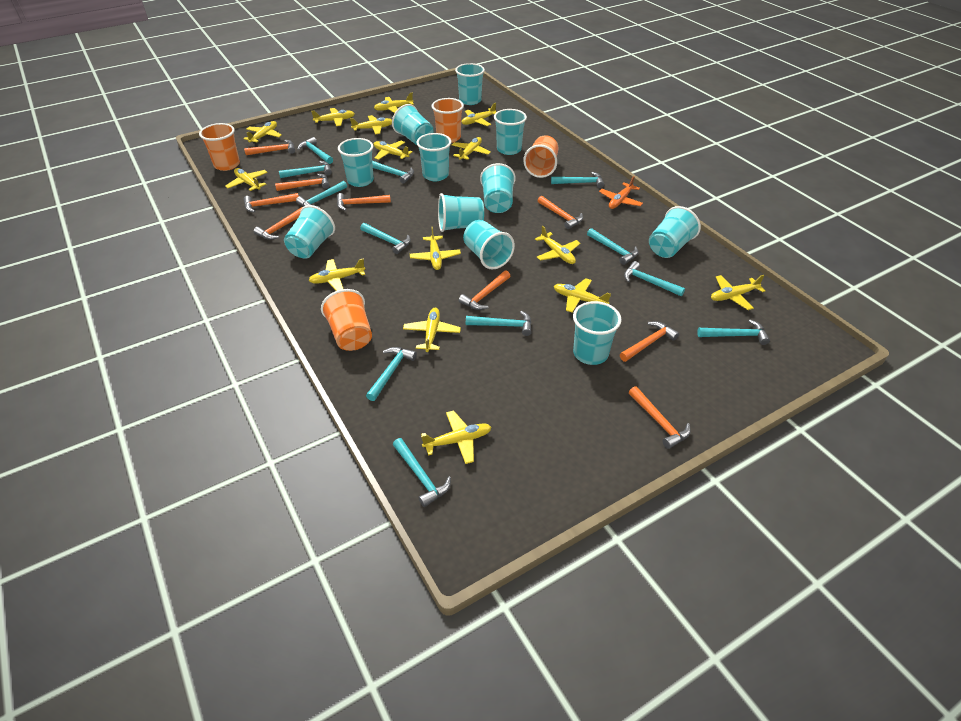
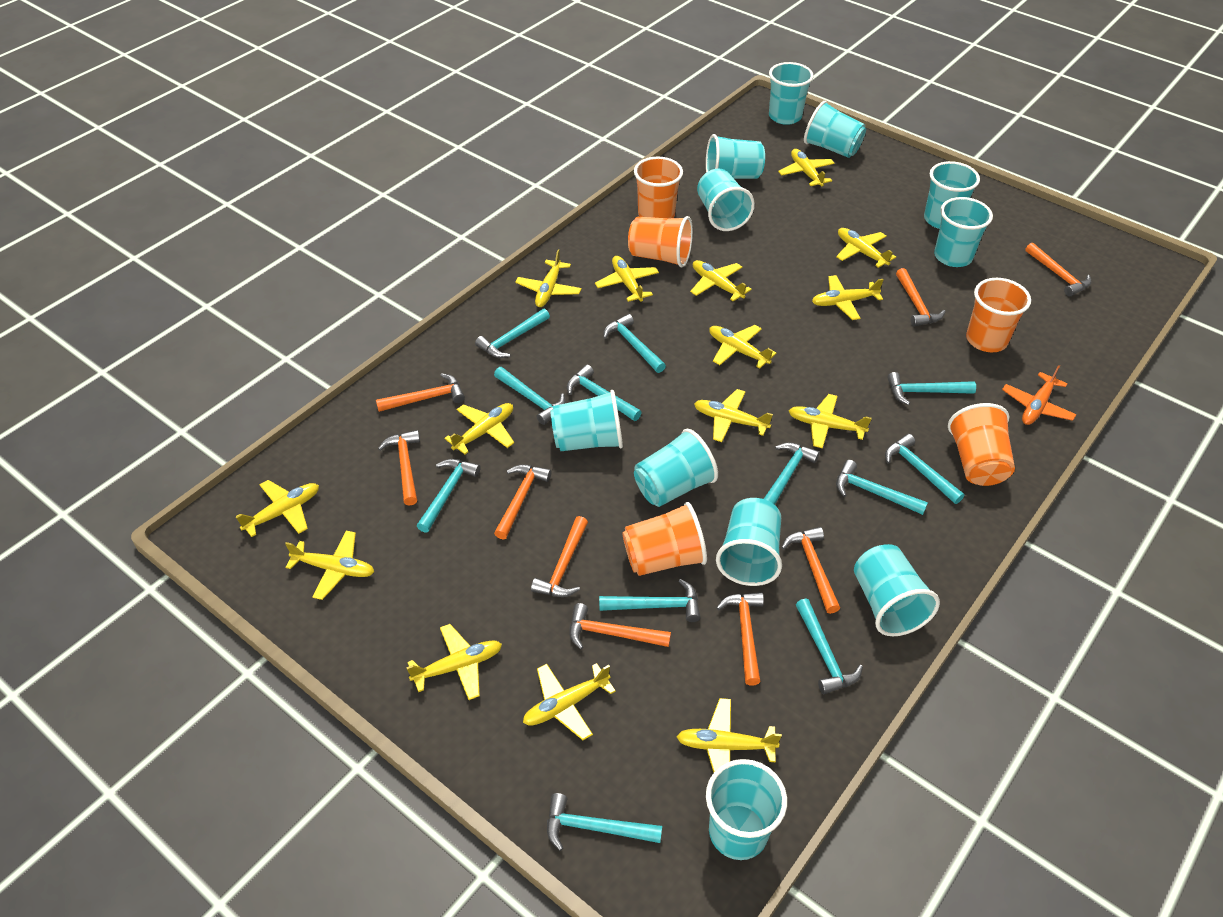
orange cup: [199,123,240,171] [321,289,372,351] [432,98,464,143] [523,135,559,178] = 4 -> [622,502,707,576] [628,216,693,267] [634,157,683,218] [948,403,1015,486] [966,278,1031,352] = 5

